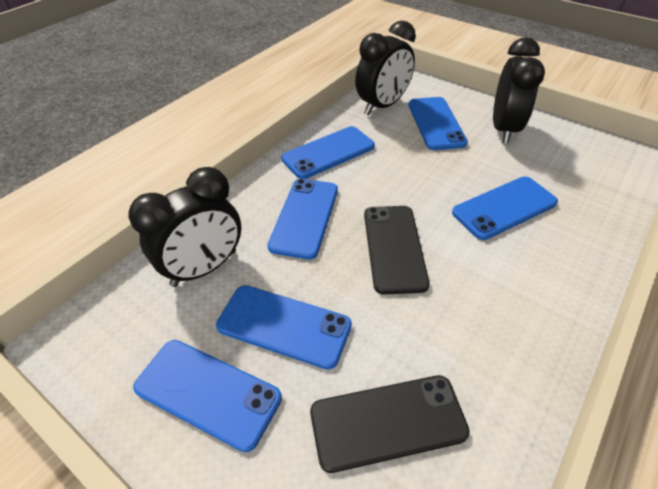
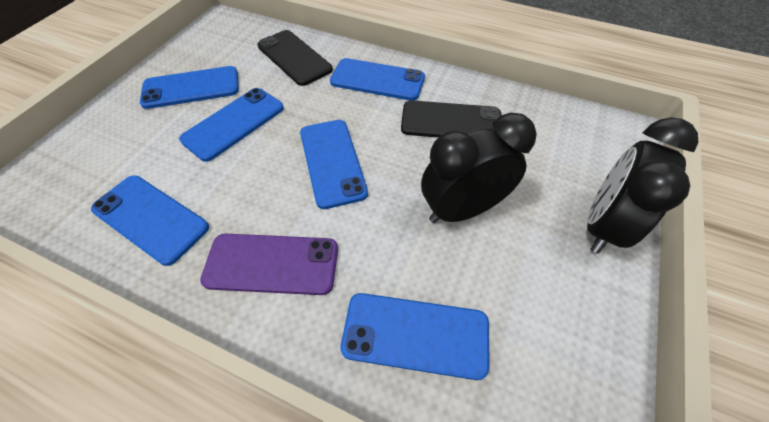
black clock: [128,167,241,287] [355,21,416,115] [493,37,545,143] = 3 -> [421,112,537,223] [587,117,698,253] = 2
purple phone: none = 0 -> [200,234,338,295] = 1

